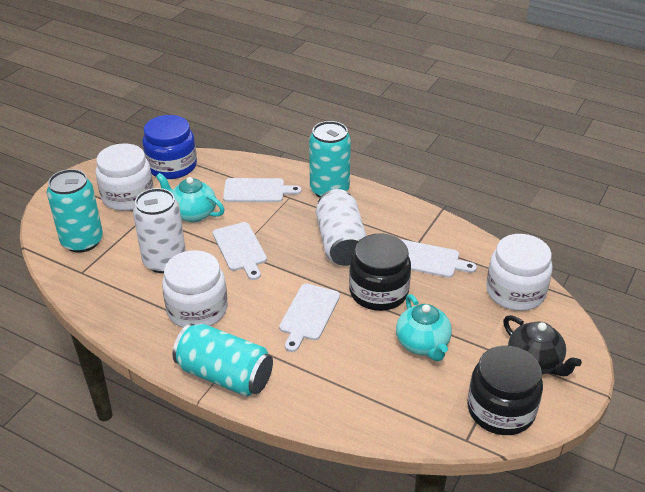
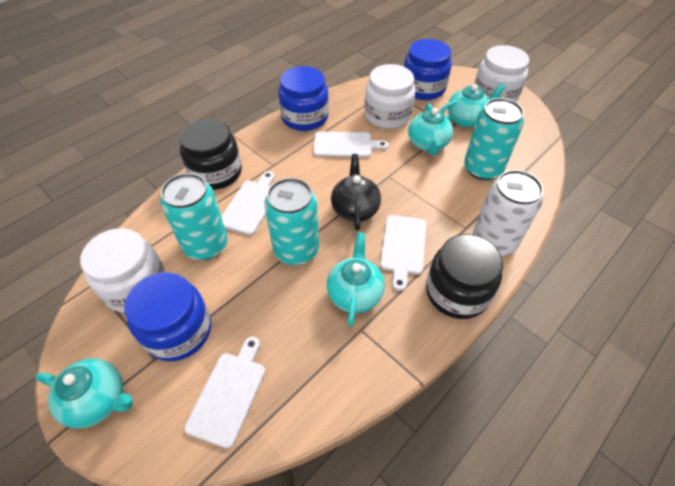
blue jar: [142,115,197,179] = 1 -> [124,272,211,361] [278,66,329,131] [404,39,452,100] = 3
turquoise teapot: [156,173,225,222] [396,294,452,361] = 2 -> [35,358,133,428] [327,232,384,327] [408,103,453,155] [440,83,506,127] = 4
white can: [133,188,186,273] [316,189,366,266] = 2 -> [473,170,543,256] = 1

